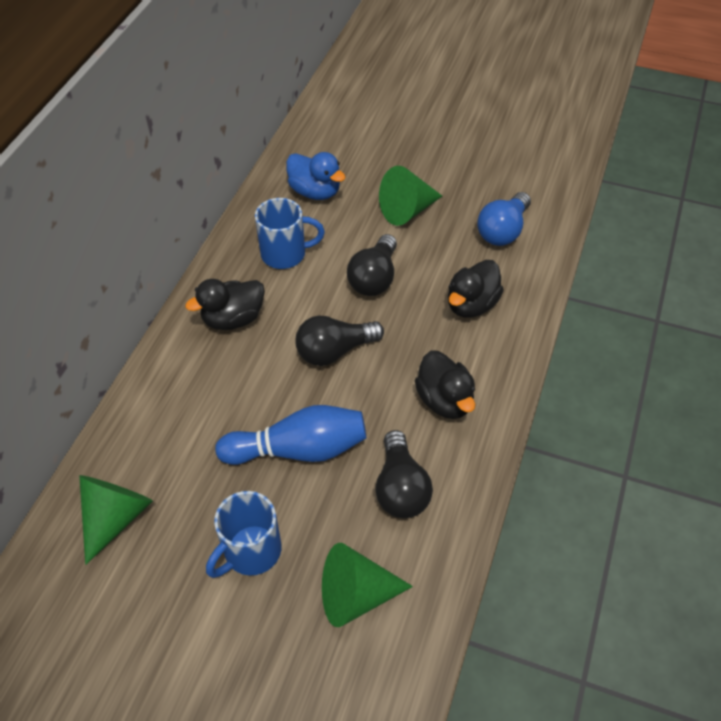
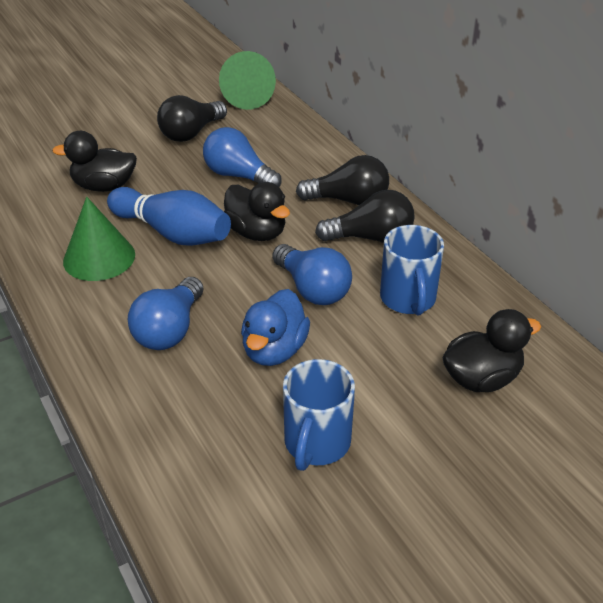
blue light bulb: [477,192,531,246] = 1 -> [128,277,204,350] [203,127,282,187] [272,244,352,305] = 3
green cone: [79,475,153,565] [322,543,413,627] [379,166,442,226] = 3 -> [63,197,135,281] [219,51,276,110] = 2

